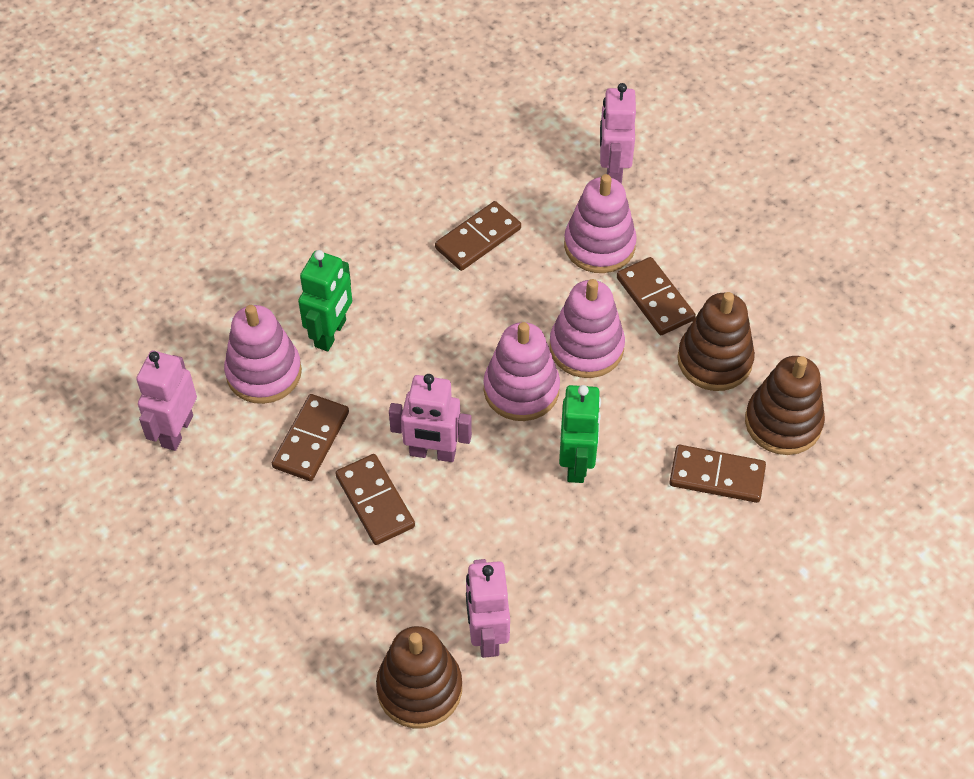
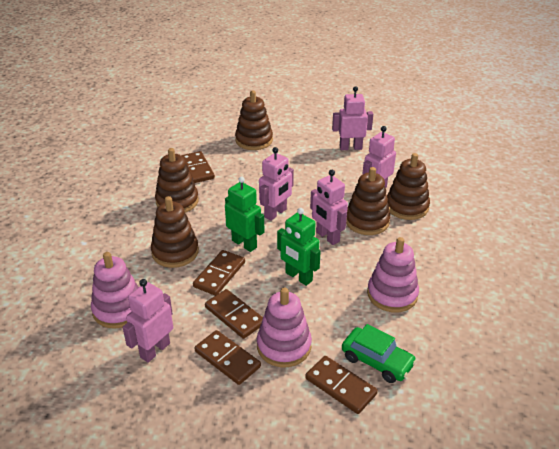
brown stacking toy: [376,626,462,728] [677,292,755,391] [745,356,825,455] = 3 -> [151,196,199,268] [155,148,199,213] [235,91,273,150] [346,167,390,235] [387,153,430,220] = 5
green car: none = 0 -> [342,324,417,383] = 1
pink robot: [136,351,197,451] [389,374,472,462] [466,559,510,658] [600,83,636,184] = 4 -> [123,279,173,363] [259,147,294,221] [310,170,348,245] [332,86,373,150] [362,126,396,188] = 5
pink stacking toy: [224,305,302,404] [484,322,560,421] [550,279,625,378] [564,174,637,273] = 4 -> [91,252,138,329] [257,288,312,367] [367,237,419,312] = 3

